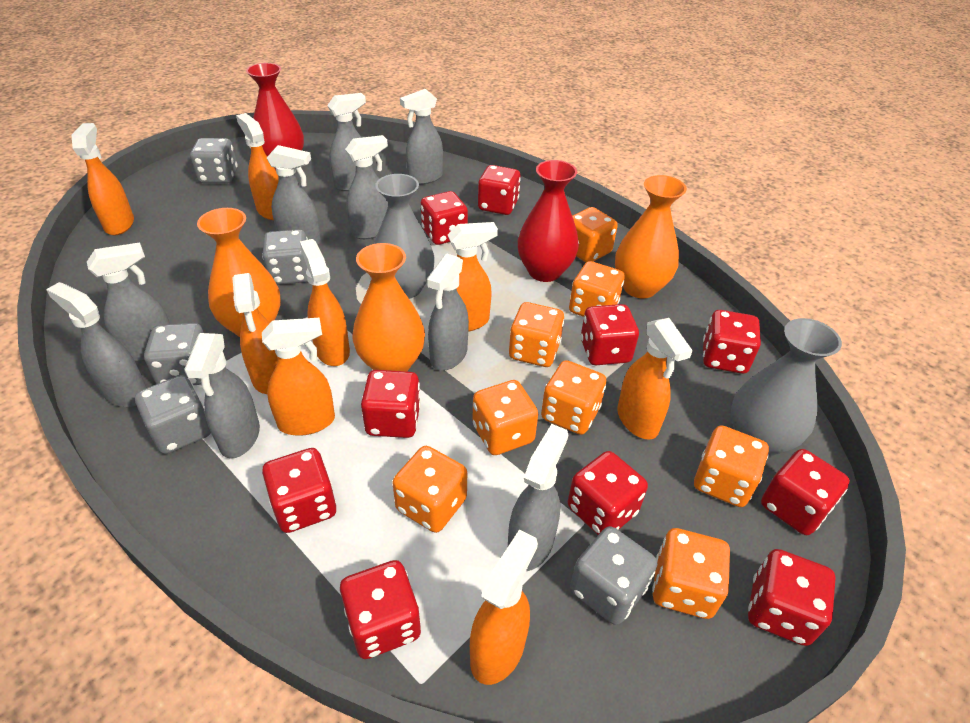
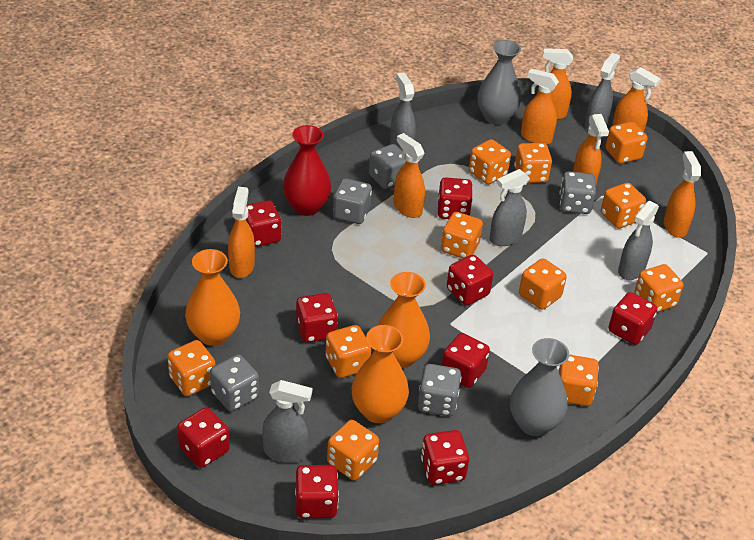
grey spray bottle: [46,282,147,407] [87,243,170,361] [184,333,260,459] [267,145,321,245] [327,93,366,191] [345,135,389,239] [400,89,443,185] [427,253,469,371] [508,424,568,571] = 9 -> [262,380,312,463] [390,72,416,151] [490,169,530,246] [585,53,620,130] [618,201,659,280] = 5
orange dice: [392,446,467,533] [472,380,538,455] [509,302,564,367] [541,360,607,435] [569,261,625,317] [572,207,618,262] [652,528,730,619] [694,425,769,507] = 8 -> [167,340,216,396] [326,325,371,378] [327,420,379,480] [441,212,483,258] [469,139,511,184] [514,143,552,183] [519,258,567,310] [558,354,599,406] [601,183,646,228] [605,122,648,164] [634,264,684,312] = 11
orange spray bottle: [71,123,134,235] [233,273,278,394] [236,113,279,220] [262,318,335,436] [300,239,350,366] [448,222,498,332] [470,529,538,685] [617,318,693,440] = 8 -> [228,187,255,278] [394,133,425,218] [521,69,559,145] [537,48,573,120] [573,114,609,186] [612,67,661,132] [664,151,701,238] = 7
red dice: [262,448,336,533] [340,560,421,659] [361,370,421,438] [421,191,468,245] [478,165,521,215] [568,451,648,535] [581,304,639,365] [703,310,761,374] [748,549,836,646] [761,449,850,535] = 10 -> [177,407,230,468] [246,200,281,247] [295,465,339,518] [296,293,338,343] [421,430,469,485] [438,177,473,219] [442,333,490,388] [447,255,493,305] [608,292,657,345] = 9
red vase: [246,63,304,170] [518,160,579,282] = 2 -> [283,125,331,216] = 1

